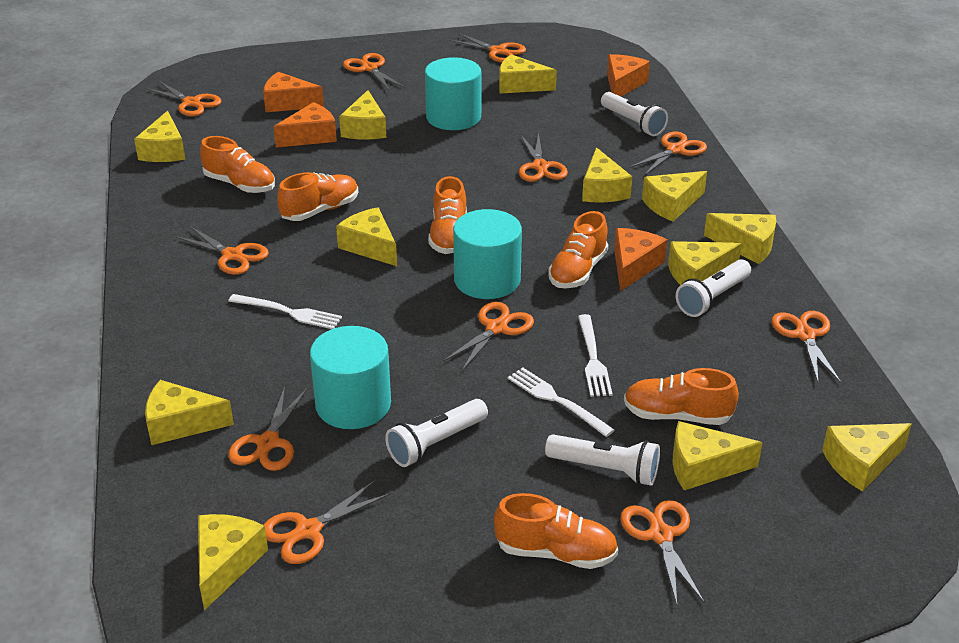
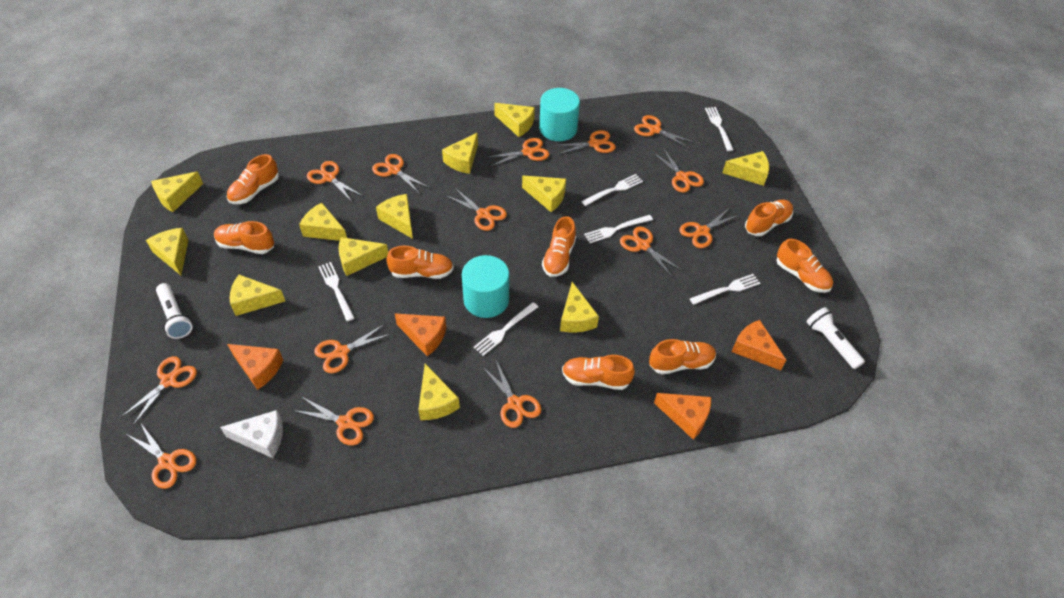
orange scissors: [146,81,222,116] [175,226,269,275] [228,386,308,471] [264,480,390,564] [343,53,405,91] [443,302,534,371] [448,33,526,63] [519,132,568,182] [620,500,705,605] [629,131,707,176] [771,311,841,383] = 11 -> [121,356,197,425] [126,422,196,489] [293,397,374,445] [307,161,363,202] [314,324,391,373] [372,154,430,194] [447,188,507,231] [483,361,541,428] [486,138,549,167] [553,130,616,155] [620,227,682,276] [634,115,695,149] [653,148,704,193] [679,208,739,248] = 14
orange shoe: [200,136,275,193] [277,172,358,221] [428,176,467,254] [494,493,618,569] [548,211,608,288] [624,368,739,425] = 6 -> [214,221,274,254] [227,154,279,204] [386,246,454,279] [542,216,576,277] [562,355,635,390] [649,339,716,374] [745,200,793,236] [776,239,833,293] = 8
turquoise cylinder: [310,326,391,429] [425,57,481,130] [453,209,522,299] = 3 -> [462,255,509,318] [539,88,580,141] = 2
white cheese: none = 0 -> [220,410,283,458] = 1
white flashlight: [385,399,488,467] [545,434,660,486] [601,92,668,136] [676,259,751,317] = 4 -> [156,283,193,339] [806,307,865,369] = 2
white fork: [228,294,342,329] [508,367,615,437] [578,314,613,397] = 3 -> [318,262,354,321] [474,302,538,356] [581,174,643,206] [584,215,653,243] [690,274,760,305] [705,107,734,151] = 6

